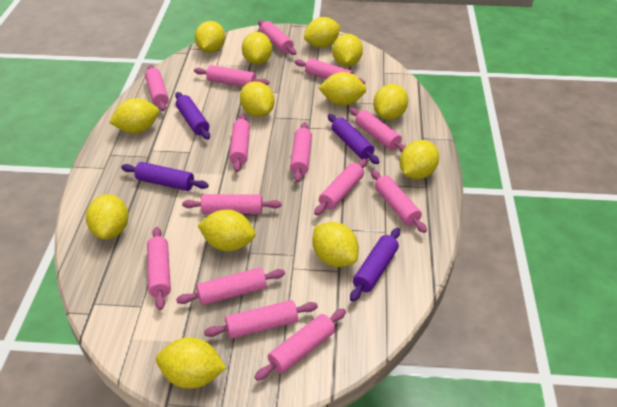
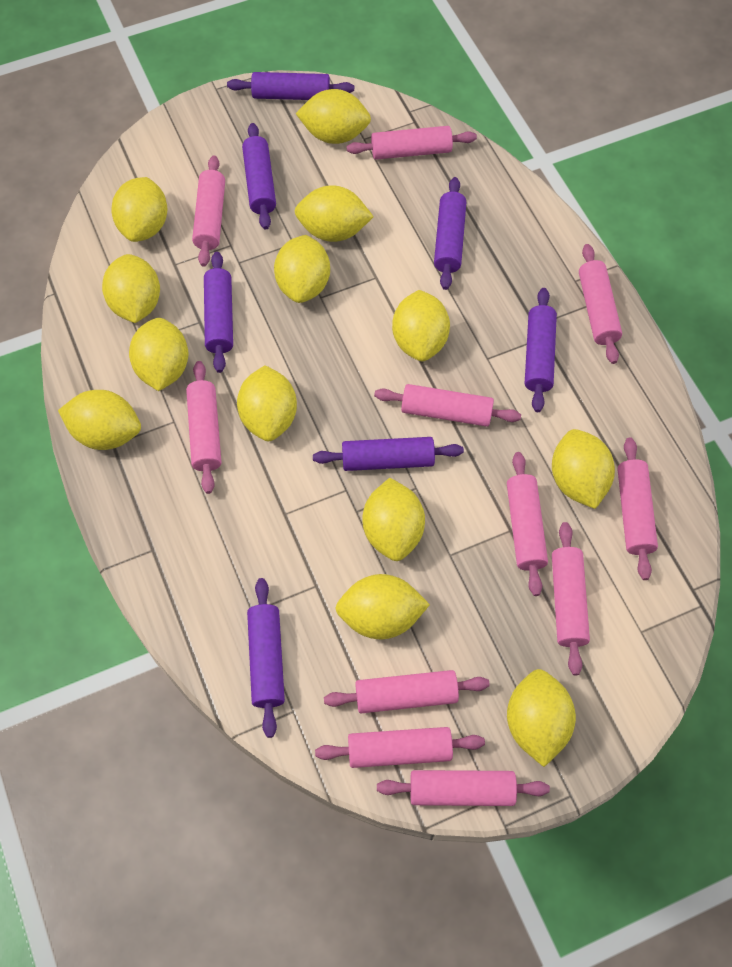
pink rolling pin: [145,65,169,111] [147,227,171,310] [176,268,285,305] [182,194,282,214] [194,65,269,87] [204,300,318,339] [229,114,250,172] [255,309,346,381] [258,20,296,55] [290,122,312,182] [294,58,365,84] [314,159,367,215] [349,108,406,152] [371,170,427,233] = 14 -> [186,361,221,494] [192,156,225,267] [315,727,485,768] [324,670,490,713] [347,126,477,160] [374,384,521,427] [377,770,550,806] [507,452,548,596] [552,522,590,675] [579,244,622,364] [617,437,658,580] = 11
purple rolling pin: [121,162,209,191] [175,92,210,140] [328,114,379,164] [350,228,400,301] = 4 -> [204,252,233,373] [227,72,354,100] [242,123,276,230] [247,578,285,738] [313,437,464,471] [434,177,466,290] [525,288,557,412] = 7

